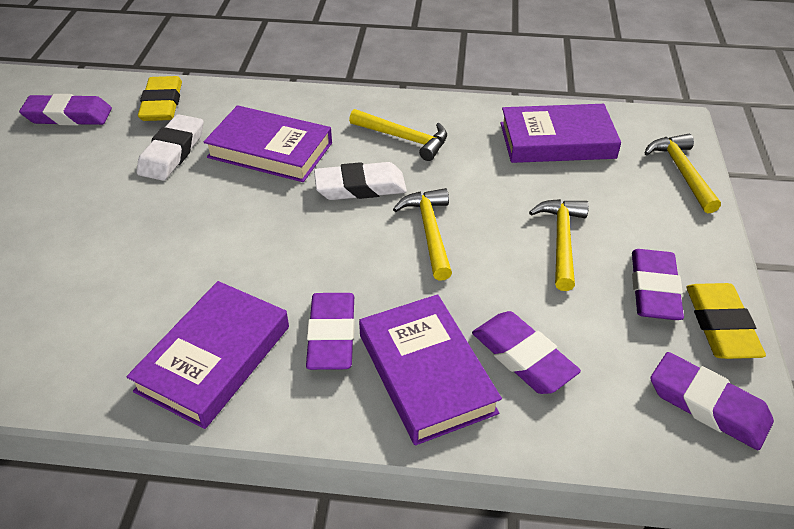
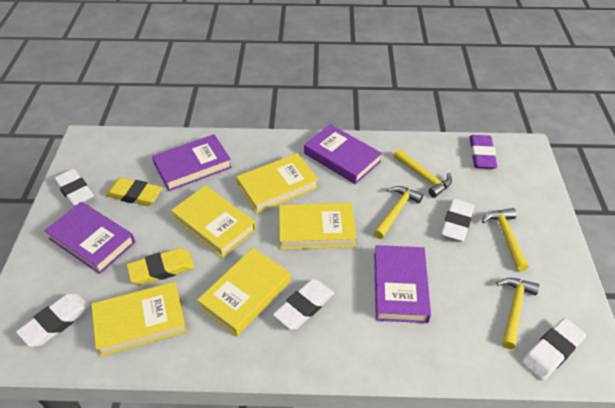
purple eraser: [19,94,112,126] [306,293,355,370] [472,311,581,394] [632,249,684,320] [650,352,774,450] = 5 -> [469,135,497,169] = 1
white eraser: [137,114,204,181] [314,162,407,200] = 2 -> [16,294,91,347] [54,169,94,207] [273,279,334,330] [441,199,474,242] [521,318,586,381] = 5
yellow book: none = 0 -> [91,282,187,357] [171,185,256,258] [197,248,291,336] [236,153,318,213] [279,203,356,250] = 5

